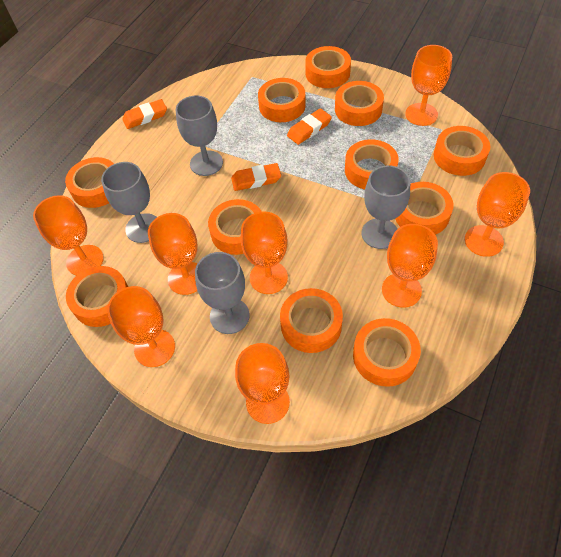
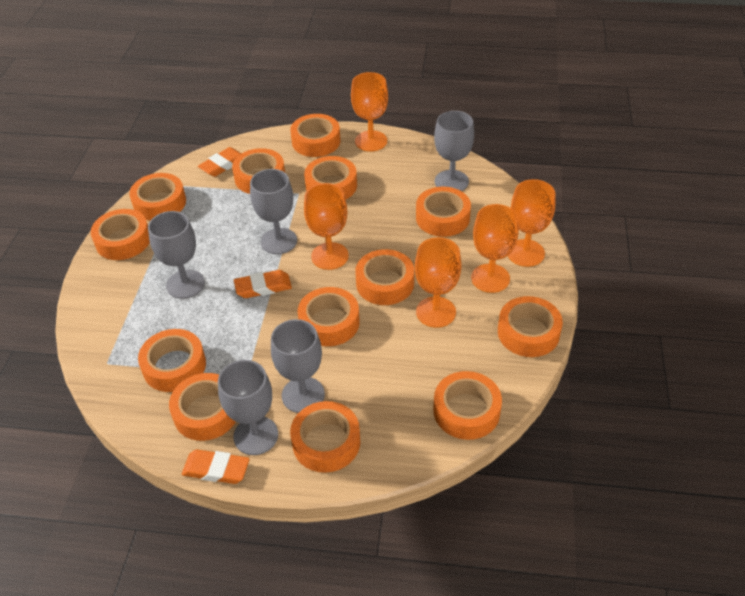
grey goblet: [101,162,157,243] [176,95,223,176] [195,252,250,334] [361,165,410,249] = 4 -> [148,211,205,299] [218,360,278,455] [250,169,297,254] [271,319,325,413] [434,111,474,191] = 5
orange goblet: [33,195,104,276] [107,286,175,367] [148,213,198,295] [235,343,290,424] [241,212,288,294] [382,224,438,308] [405,45,452,126] [465,172,530,257] = 8 -> [304,183,349,270] [351,72,388,152] [415,237,462,328] [471,204,519,293] [508,179,555,267] = 5
orange tape: [65,157,114,208] [66,266,128,327] [208,199,262,255] [258,78,306,122] [280,288,343,353] [305,46,351,88] [335,81,384,126] [345,139,399,189] [353,318,421,387] [395,182,453,235] [434,126,490,176] = 11 -> [91,209,150,260] [129,173,186,221] [138,329,206,392] [169,373,236,441] [232,148,285,194] [290,114,341,157] [290,401,360,473] [297,287,360,346] [304,156,357,199] [355,249,414,305] [416,187,471,237] [433,371,502,440] [498,296,563,357] = 13

